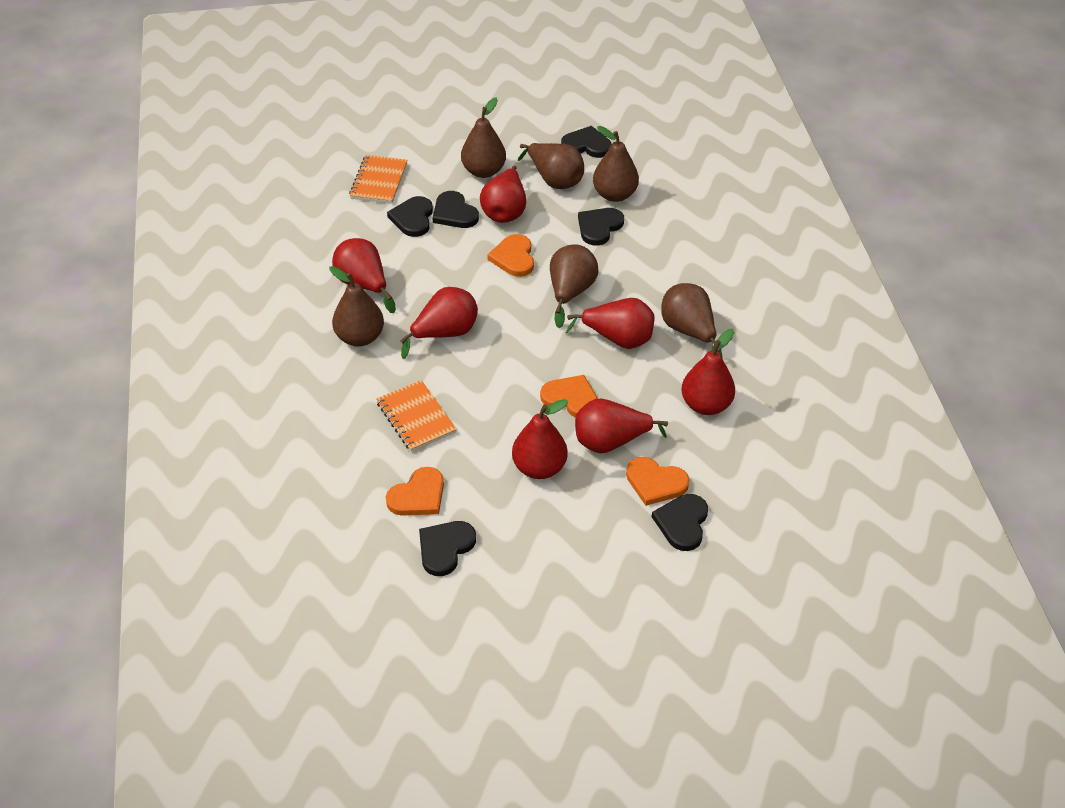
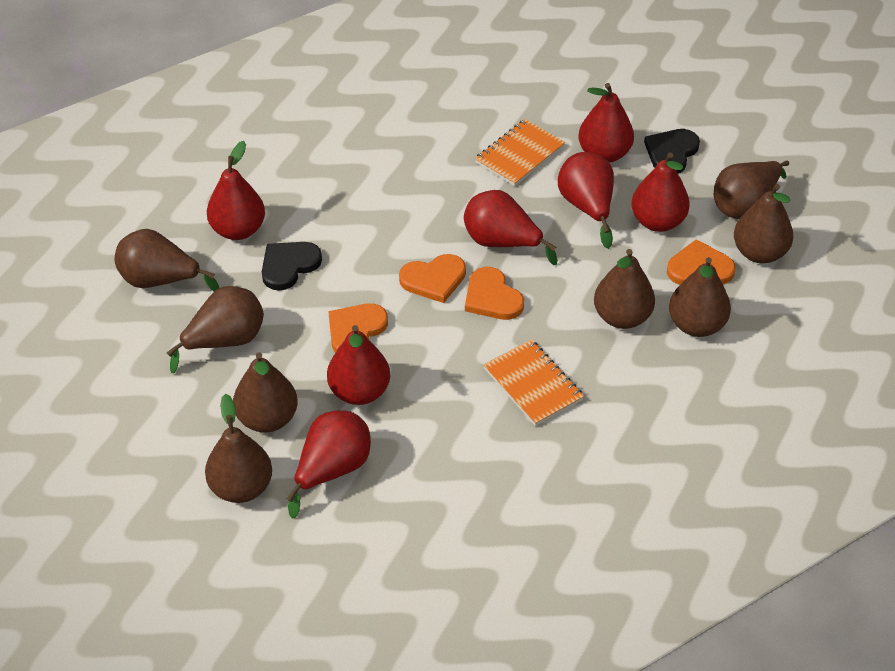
black heart: [387,196,433,237] [419,521,476,576] [433,191,479,228] [561,126,612,158] [578,208,624,246] [652,494,708,551] = 6 -> [262,242,322,291] [644,129,700,174] = 2
brown pear: [329,266,384,347] [461,97,506,178] [518,143,584,189] [550,244,599,328] [593,126,639,202] [661,283,723,357] = 6 -> [115,229,219,291] [167,286,264,373] [205,394,272,503] [233,352,298,433] [594,249,655,329] [669,257,731,337] [714,161,789,219] [734,184,793,263] = 8

